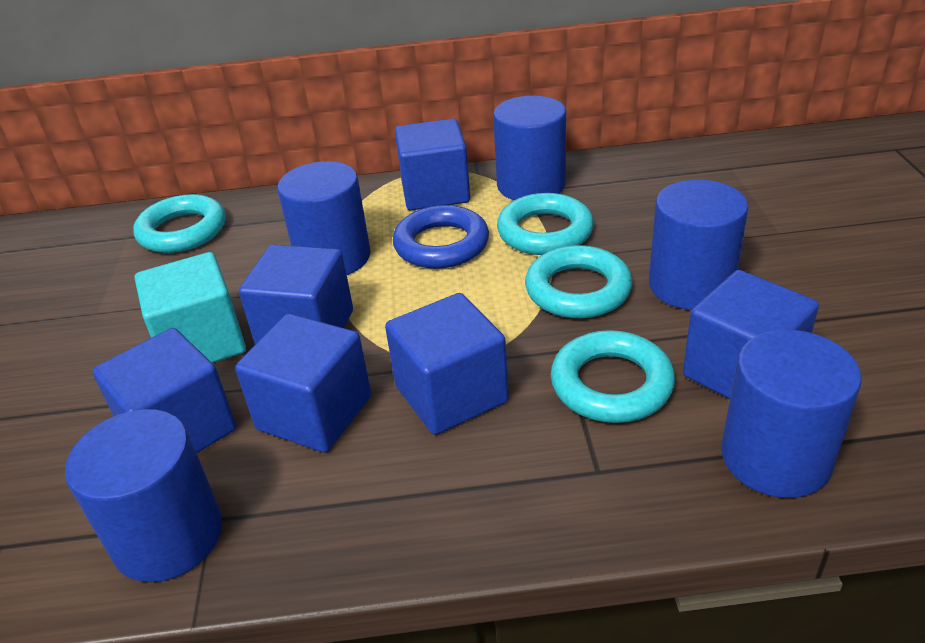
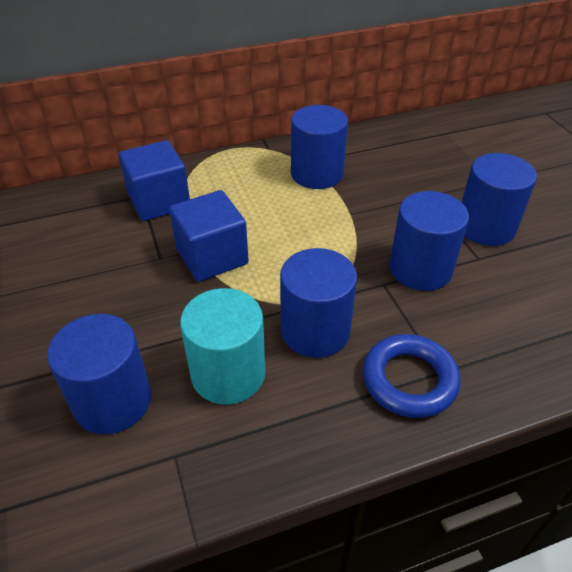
blue cube: [93,328,236,453] [235,314,371,452] [239,244,353,345] [385,293,509,435] [395,118,470,211] [683,270,819,399] = 6 -> [119,140,190,221] [169,190,249,282] = 2
turquoise cube: [135,252,246,363] = 1 -> none = 0
turquoise cylinder: none = 0 -> [180,288,265,405] = 1
turquoise ring: [133,194,226,253] [497,193,594,255] [525,245,632,318] [551,330,675,423] = 4 -> none = 0

